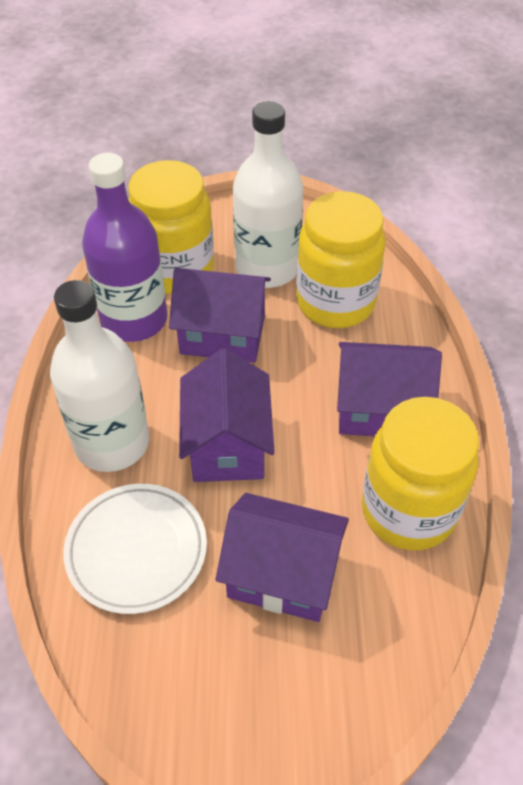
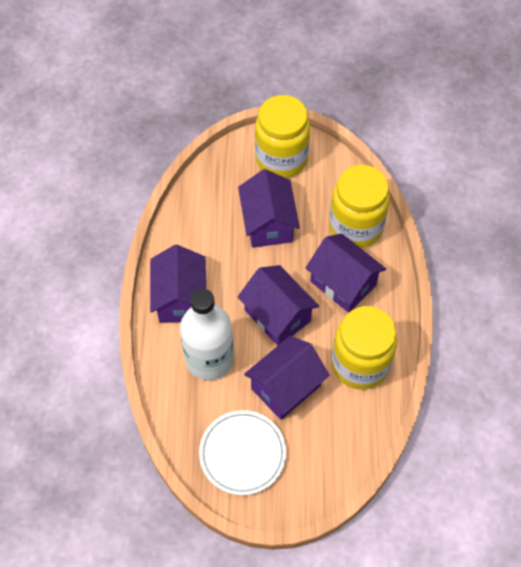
purple bottle: [82,153,168,342] = 1 -> none = 0
purple house: [169,268,271,363] [179,348,275,482] [216,493,349,622] [337,342,442,436] = 4 -> [150,245,206,323] [238,169,300,248] [238,265,319,346] [244,336,330,420] [306,233,386,313] = 5
white bottle: [50,280,149,472] [233,101,303,288] = 2 -> [180,289,234,380] = 1

